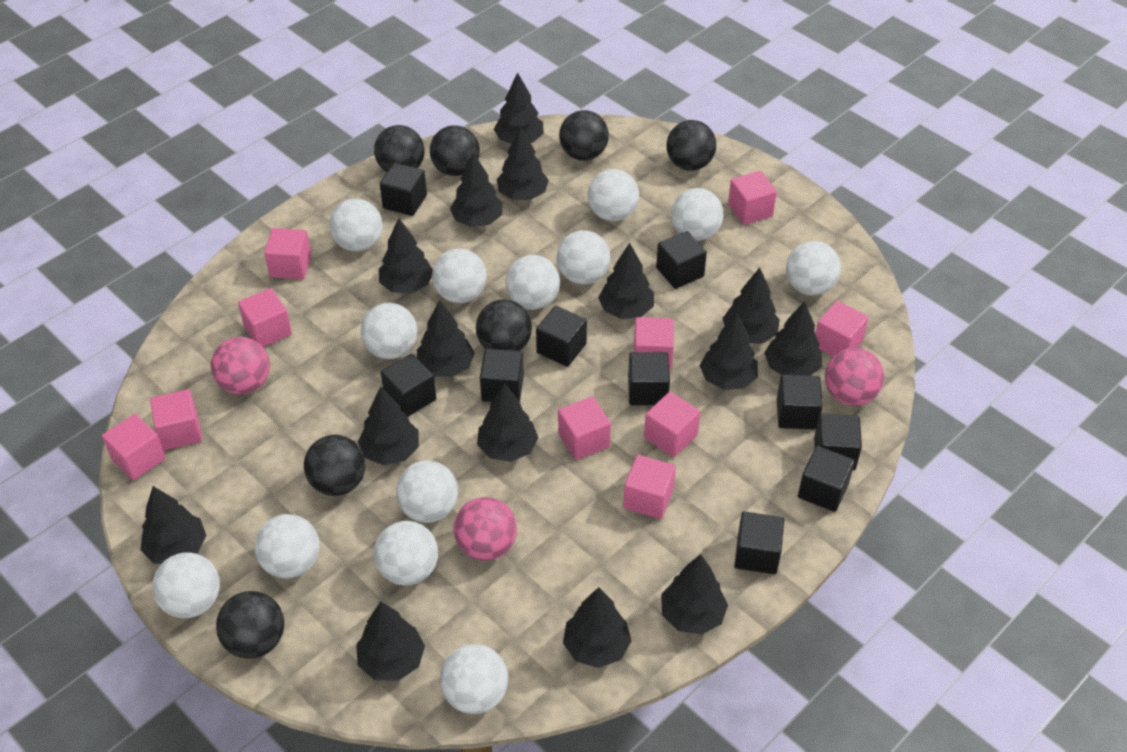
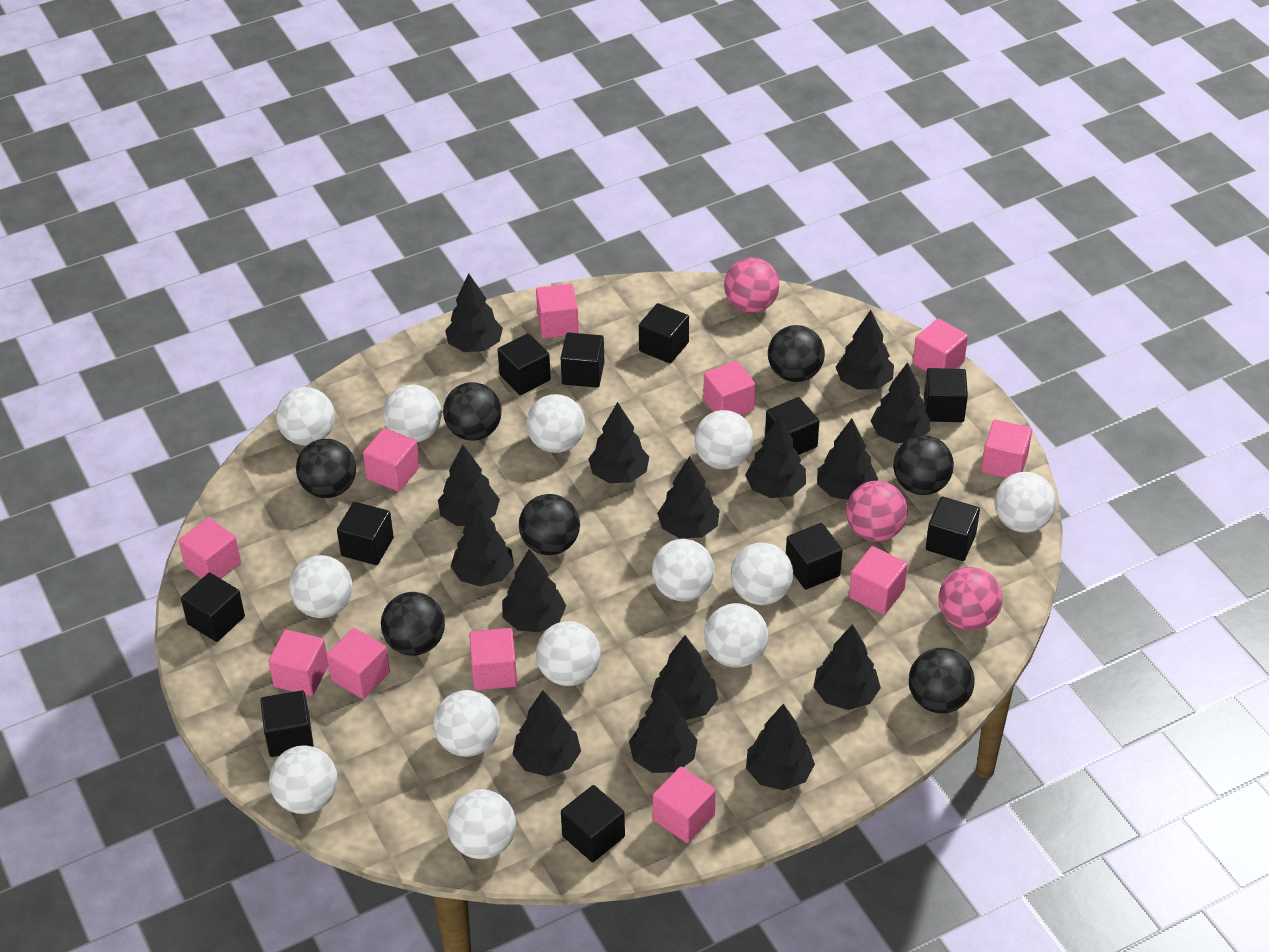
black cube: [380,163,427,216] [381,354,436,417] [480,349,524,402] [536,306,587,367] [628,352,670,405] [656,231,707,289] [734,512,784,574] [777,375,823,429] [798,446,855,512] [814,413,862,471] = 10 -> [181,573,245,642] [260,690,314,757] [337,502,394,565] [498,333,551,395] [561,332,605,388] [561,785,625,862] [639,303,689,363] [765,397,819,455] [786,523,842,590] [924,368,968,422] [926,496,980,561] = 11
pink cube: [102,414,166,481] [150,389,202,450] [238,288,292,347] [264,228,311,279] [558,396,611,460] [623,455,676,519] [634,317,674,370] [644,392,700,457] [728,171,777,225] [815,301,869,356] = 10 -> [179,518,241,579] [268,630,328,696] [327,628,390,699] [363,428,420,492] [469,628,517,690] [536,284,579,339] [653,767,716,843] [703,361,755,415] [849,546,908,615] [913,318,968,372] [981,419,1032,478] = 11

